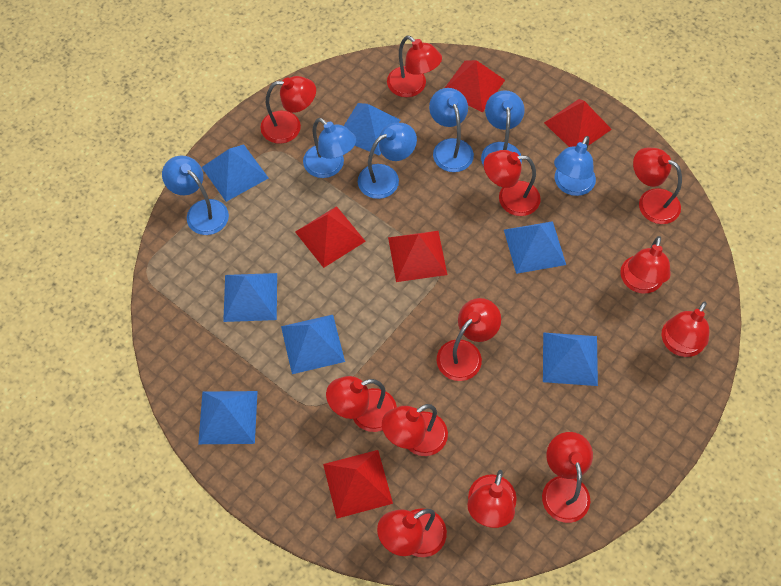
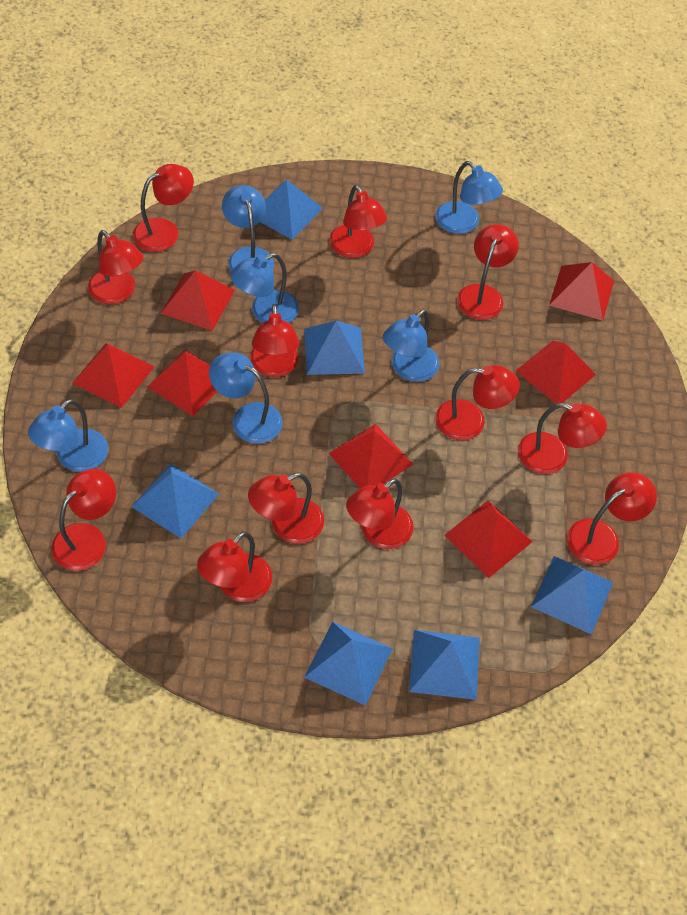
blue pyramid: [198,391,258,444] [202,144,268,202] [223,273,277,322] [281,315,345,374] [344,103,400,156] [504,221,566,274] [543,333,598,386] = 7 -> [131,463,219,538] [260,180,323,240] [304,321,365,375] [304,622,393,706] [409,630,480,700] [531,556,613,635] = 6
red pyramid: [295,206,366,268] [323,450,393,519] [388,231,447,282] [445,60,505,112] [544,99,612,147] = 5 -> [72,343,155,408] [147,350,217,416] [160,270,235,331] [328,424,413,488] [444,500,533,578] [515,341,596,404] [549,262,614,321] = 7

